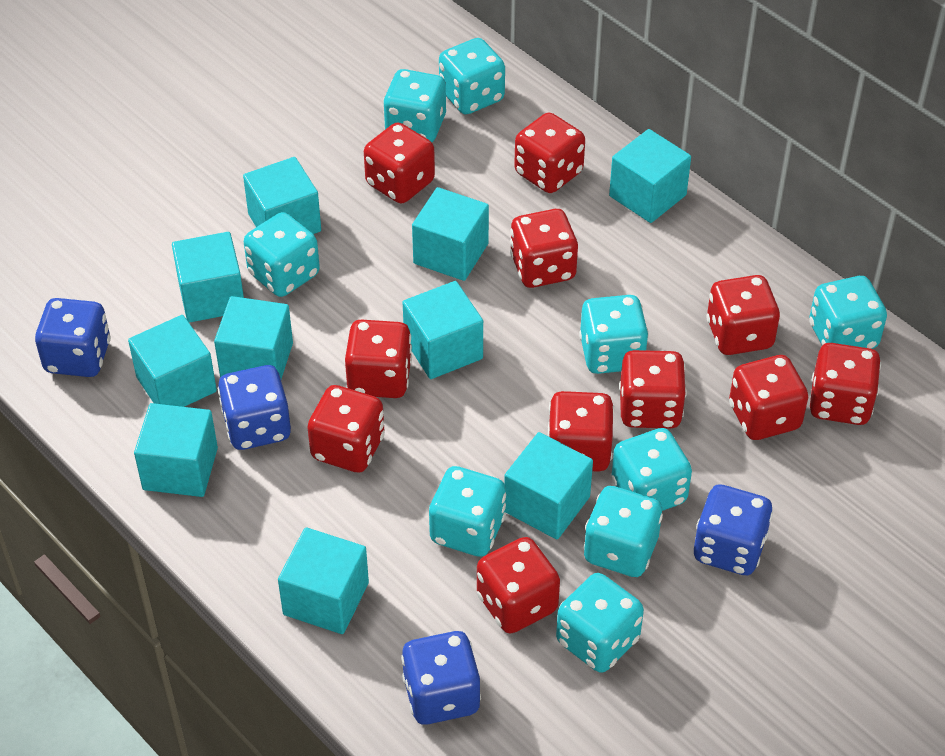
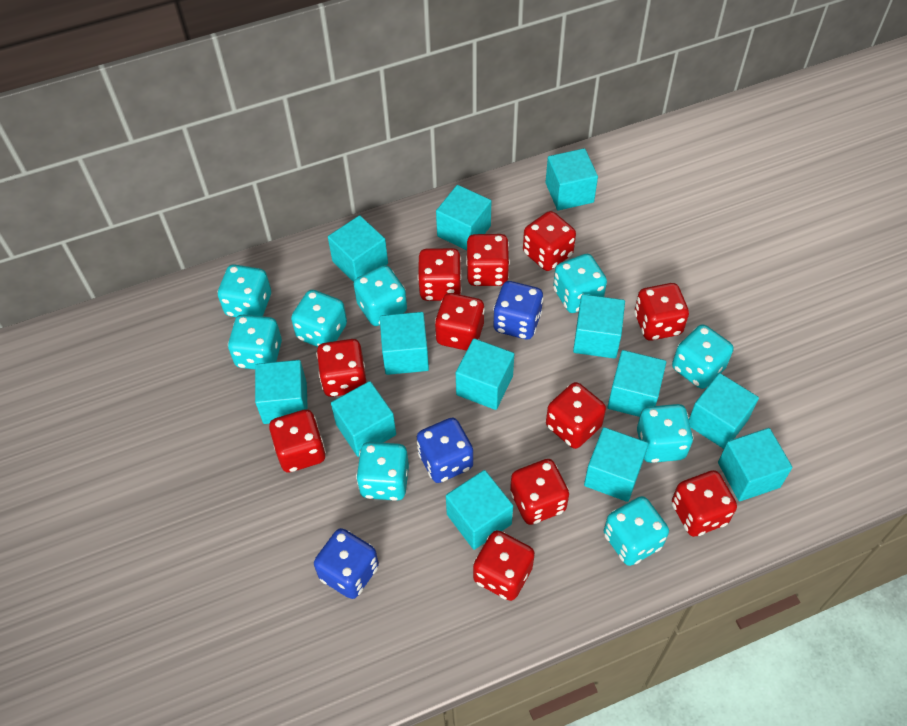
blue dice: [35,298,111,377] [218,365,291,450] [401,631,481,725] [694,484,773,575] = 4 -> [314,528,379,599] [417,417,473,483] [493,281,544,339] = 3
turquoise cube: [128,315,217,407] [134,403,218,497] [172,232,244,323] [214,296,293,379] [243,157,321,234] [278,527,369,634] [402,281,483,379] [412,187,489,281] [504,432,593,539] [609,129,691,223] = 10 -> [255,360,308,424] [328,215,388,282] [331,381,396,457] [380,312,429,375] [436,185,491,250] [446,470,513,550] [456,338,514,410] [546,148,598,210] [573,294,625,359] [584,427,648,502] [607,350,666,417] [689,373,759,449] [718,428,792,501] = 13

